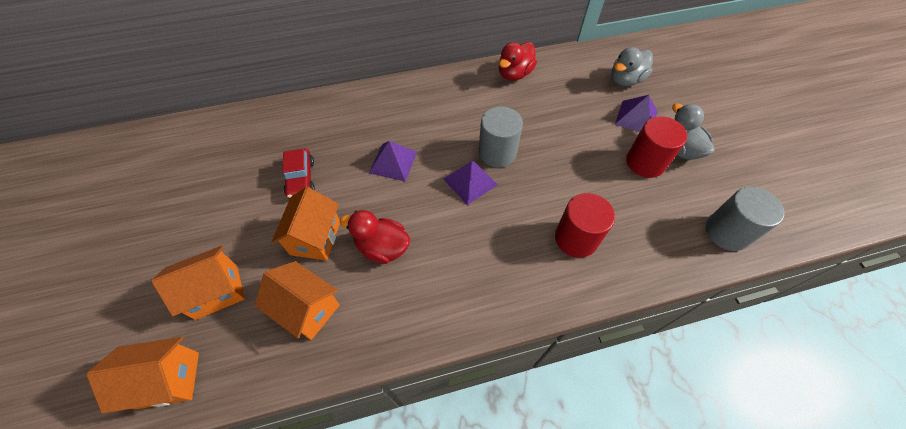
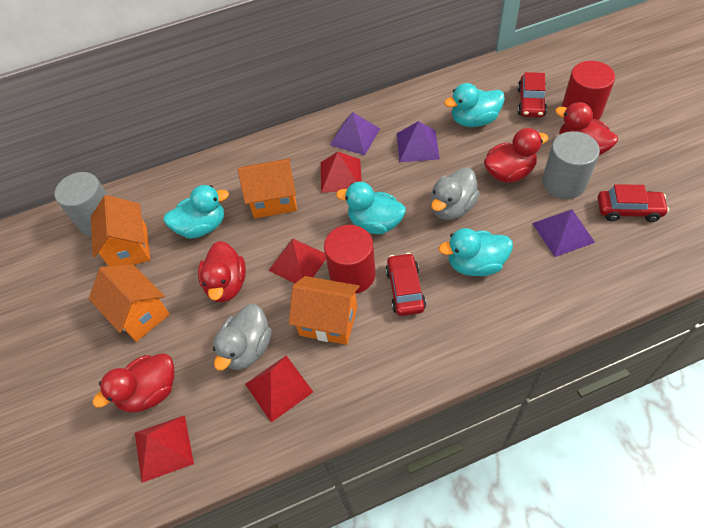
red car: [283,148,315,199] = 1 -> [386,253,426,316] [517,72,547,117] [598,184,669,222] = 3
red duck: [340,210,410,264] [499,42,537,81] = 2 -> [93,354,174,413] [198,241,246,302] [484,128,548,183] [555,102,618,155] = 4
red pyramid: none = 0 -> [135,415,194,483] [245,356,313,423] [268,238,326,283] [321,152,362,193] = 4
turquoise duck: none = 0 -> [163,185,229,239] [336,182,406,234] [438,228,513,276] [444,83,505,127] = 4

